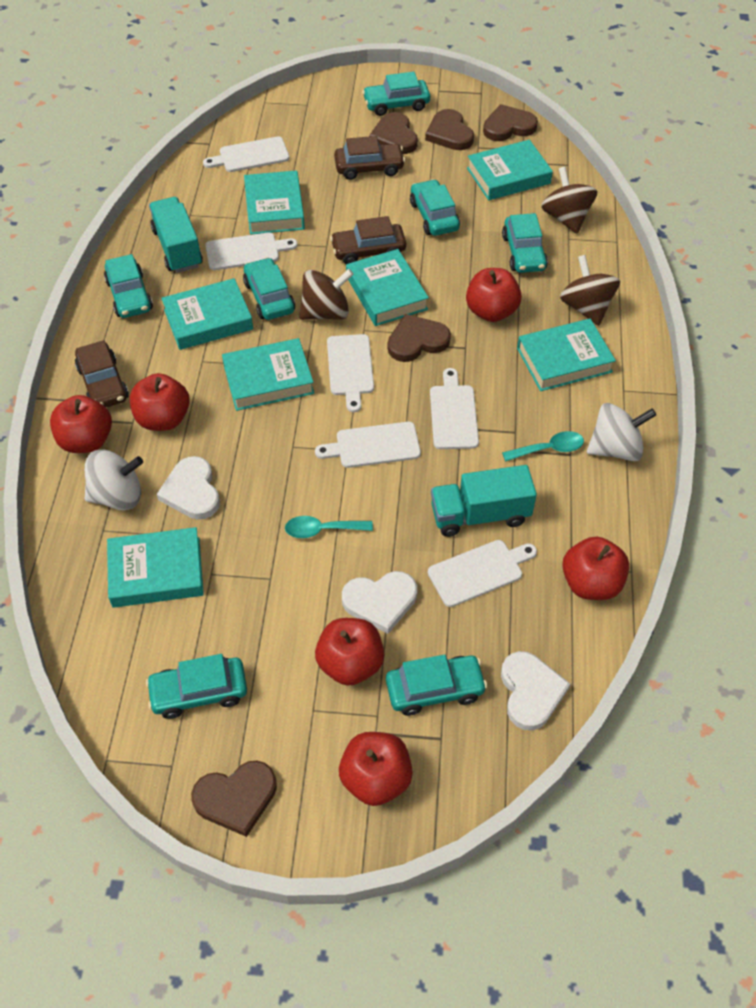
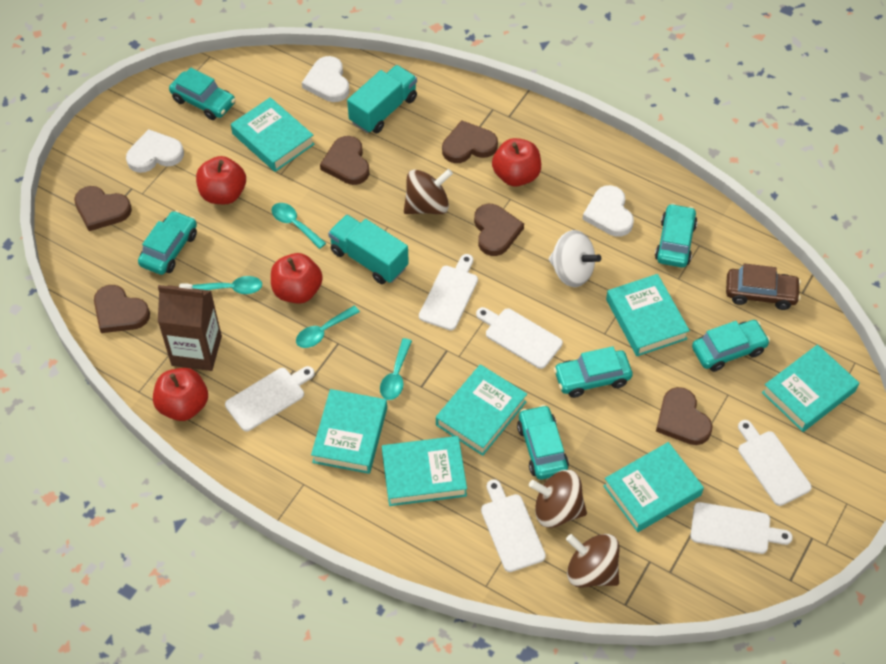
brown car: [75,340,129,407] [330,216,406,264] [334,136,405,180] = 3 -> [726,263,801,310] = 1
brown carton: none = 0 -> [158,283,222,371] = 1
brown heart: [191,761,277,837] [369,112,418,154] [388,314,451,362] [425,109,474,150] [483,104,538,141] = 5 -> [74,186,132,231] [94,285,150,333] [320,136,369,185] [442,120,498,163] [474,204,524,256] [656,387,713,445] = 6
red apple: [50,395,112,453] [130,373,190,431] [315,618,384,686] [339,732,413,806] [466,268,522,322] [562,537,629,600] = 6 -> [153,368,208,421] [196,156,246,204] [271,253,323,304] [492,138,541,186] = 4
turquoise car: [104,254,153,318] [146,654,247,719] [243,257,295,320] [362,72,430,116] [386,655,487,716] [410,179,460,236] [502,213,548,273] = 7 -> [138,211,197,275] [169,68,236,120] [517,405,569,480] [554,346,633,398] [655,203,698,268] [692,320,770,372] = 6
turquoise spoon: [285,516,373,538] [502,431,584,461] = 2 -> [193,276,262,294] [271,203,326,249] [296,306,360,348] [380,338,412,400] = 4
white spinning top: [85,449,143,510] [587,403,656,461] = 2 -> [549,230,601,287] = 1

